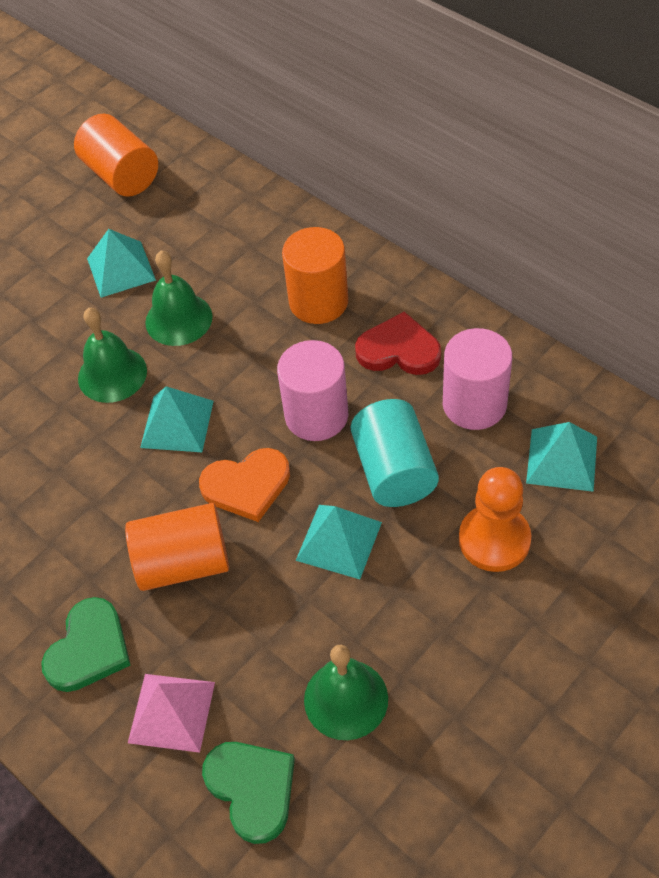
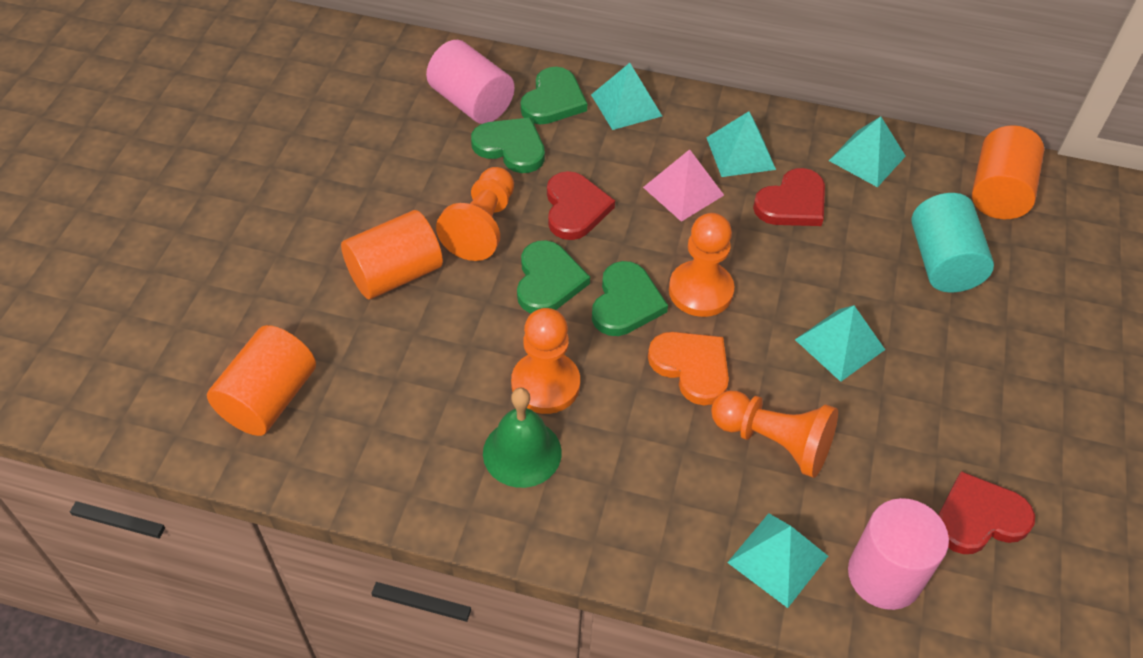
green bell: [78,308,147,403] [145,251,213,346] [304,645,388,740] = 3 -> [483,387,562,488] = 1
green heart: [41,597,131,692] [202,742,295,844] = 2 -> [471,117,545,173] [517,240,590,313] [520,67,587,125] [592,261,668,336] = 4
orange pawn: [459,467,531,572] = 1 -> [436,167,514,261] [511,308,580,414] [669,213,734,317] [711,391,838,478] = 4
red heart: [355,312,441,375] = 1 -> [547,171,615,240] [753,168,825,226] [938,471,1035,554] = 3
turquoise pyramid: [87,229,156,298] [140,386,214,452] [296,505,382,579] [526,422,597,492] = 4 -> [591,63,662,130] [706,111,776,177] [727,513,828,608] [795,305,885,382] [829,116,906,187] = 5

